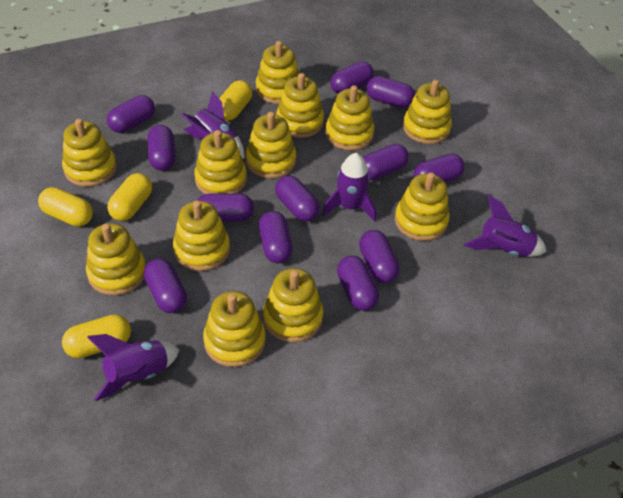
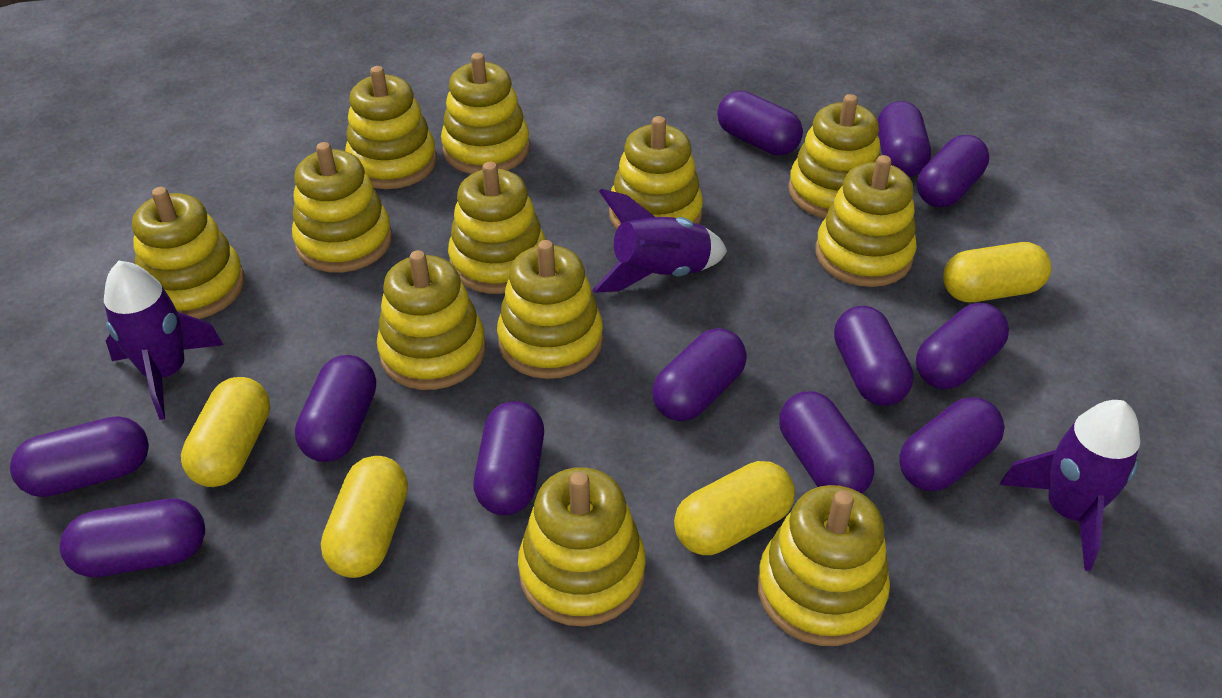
purple rocket: [87,334,180,401] [180,91,245,158] [322,153,376,222] [464,195,546,257] = 4 -> [104,261,223,420] [593,189,727,293] [1000,400,1140,571] = 3

